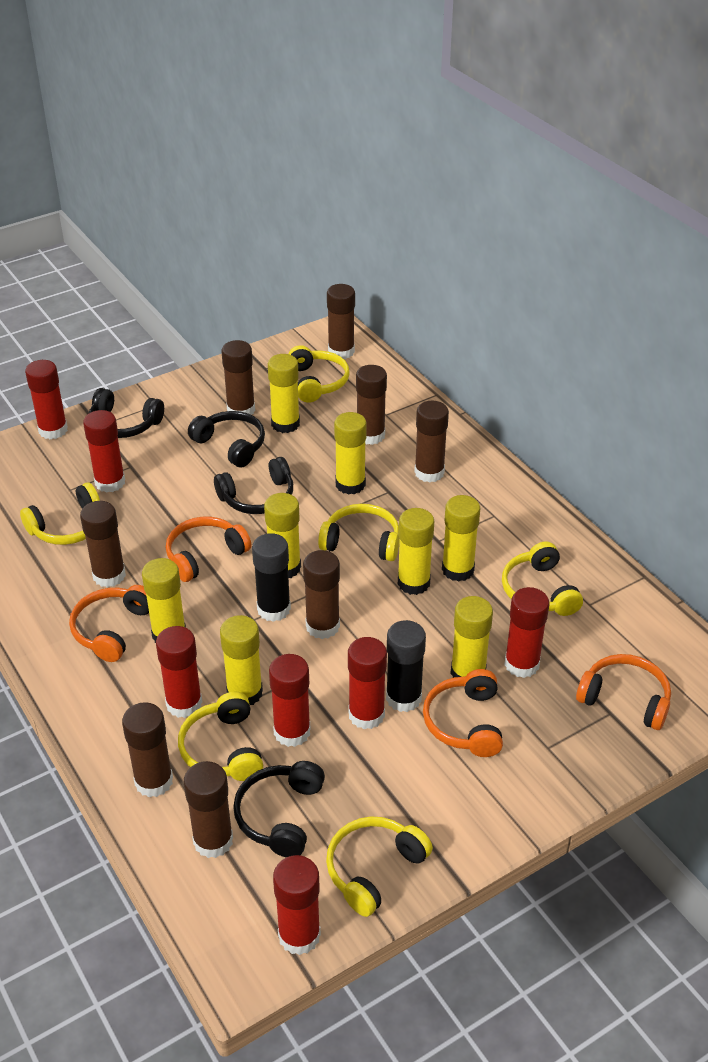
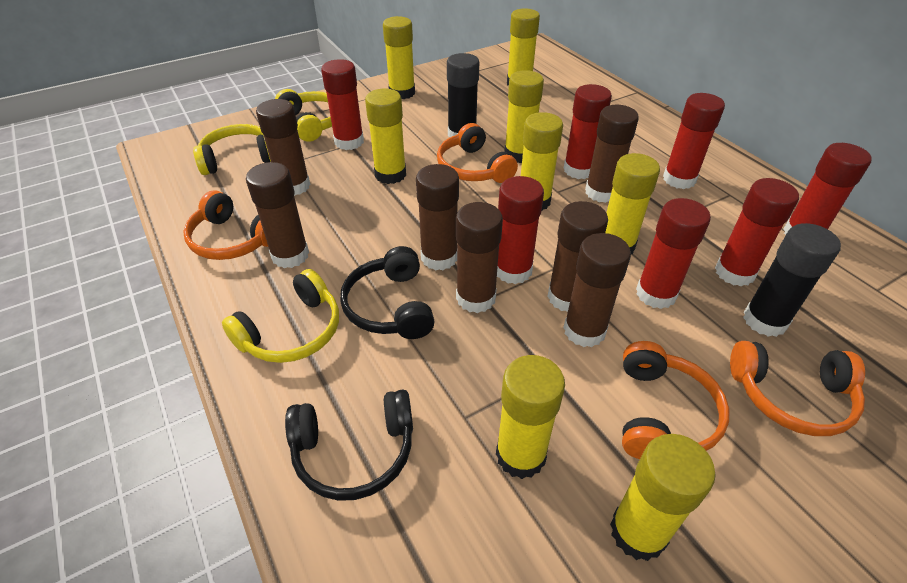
black headphones: [89,388,164,438] [188,411,265,467] [214,457,293,514] [233,761,325,857] = 4 -> [285,390,413,501] [340,246,435,339] = 2
brown glue stick: [80,501,126,588] [122,702,173,797] [184,761,233,858] [221,340,255,415] [303,550,340,639] [327,284,355,359] [356,365,387,445] [414,401,449,483] = 8 -> [246,162,309,268] [256,99,310,196] [416,164,459,271] [456,202,503,313] [547,201,608,312] [563,233,631,347] [585,105,639,203] = 7
yellow headphones: [20,483,100,545] [178,692,263,781] [288,345,350,403] [318,504,400,561] [326,816,433,917] [502,541,583,616] = 6 -> [193,124,271,175] [222,269,339,363] [275,89,332,142] = 3

